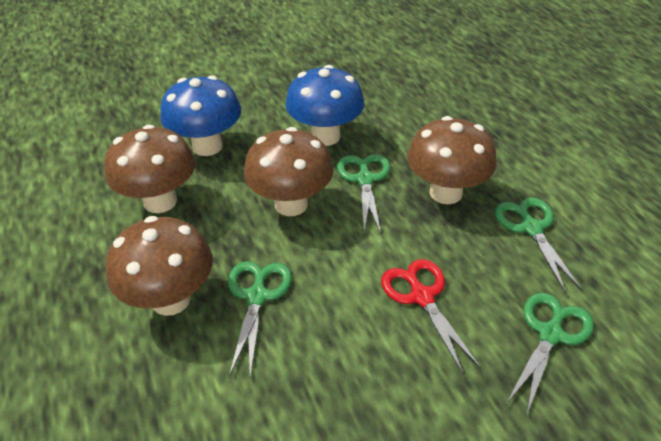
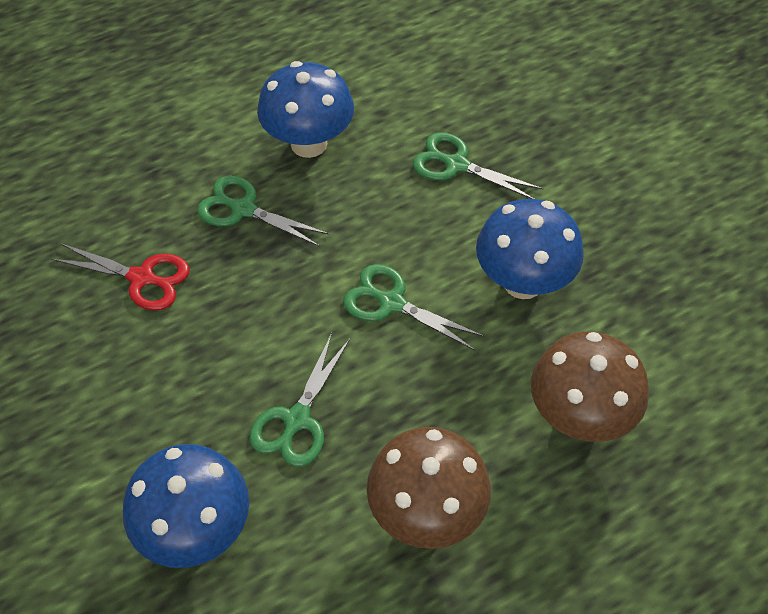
blue mushroom: [160,75,241,156] [285,65,364,146] = 2 -> [123,444,249,568] [257,61,354,158] [476,199,584,299] = 3
brown mushroom: [104,124,195,213] [106,216,213,316] [244,127,333,216] [407,116,497,204] = 4 -> [367,427,491,549] [531,331,649,442] = 2

